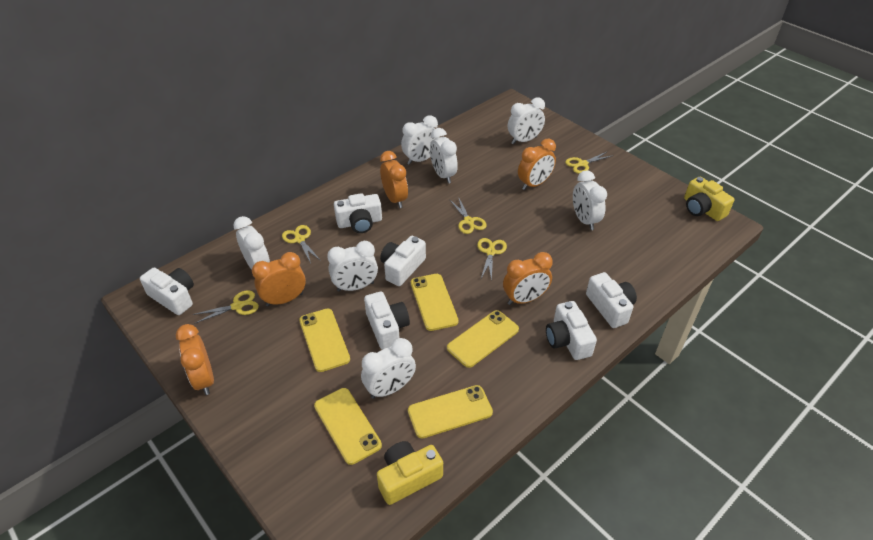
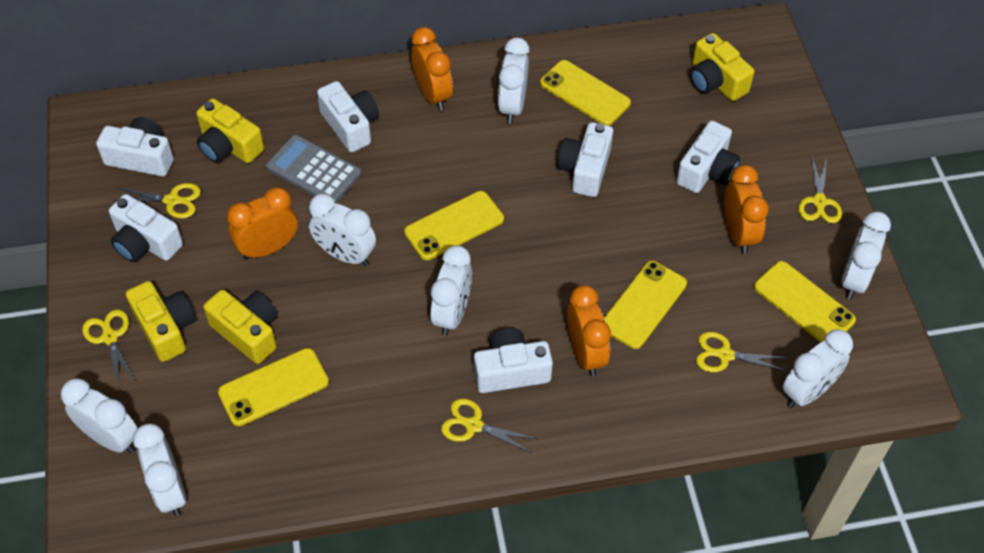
grey calculator: none = 0 -> [266,135,361,203] = 1
orange clock: [176,324,214,395] [252,252,306,306] [380,151,408,208] [503,252,553,305] [518,139,556,190] = 5 -> [227,187,298,260] [411,27,453,111] [567,285,611,377] [724,165,769,254] = 4
yellow camera: [377,441,443,505] [684,177,734,221] = 2 -> [126,281,196,362] [196,98,264,163] [203,290,278,364] [690,33,754,101] = 4

